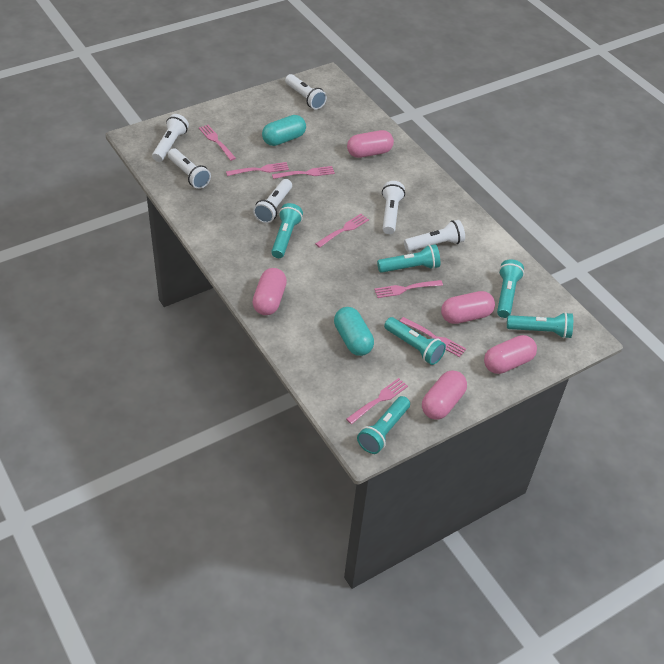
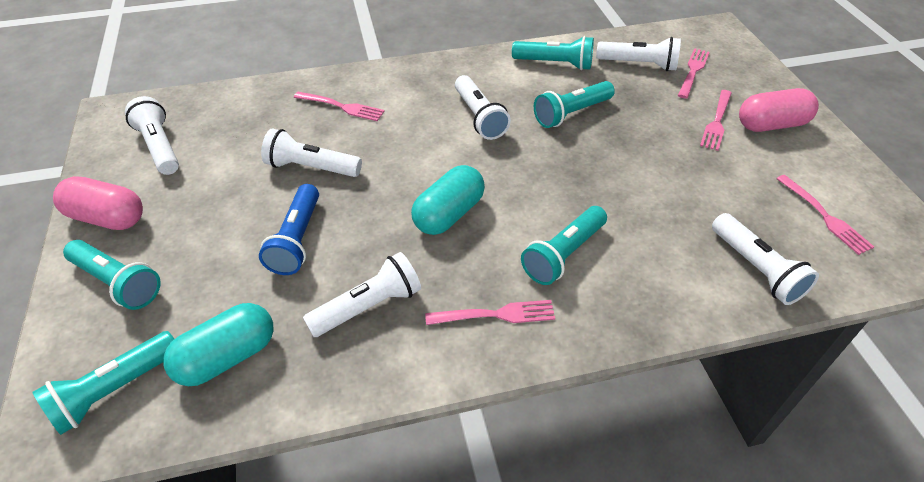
blue flashlight: none = 0 -> [259,184,319,275] = 1
pink capsule: [252,268,287,315] [347,130,394,158] [422,370,467,420] [441,291,495,324] [484,335,537,374] = 5 -> [53,176,143,230] [739,88,819,132] = 2
pink fork: [199,125,236,161] [226,162,289,176] [272,166,335,179] [315,214,369,248] [346,378,408,424] [374,280,443,298] [400,317,466,357] = 7 -> [294,92,385,121] [425,300,555,325] [678,48,710,99] [700,90,732,151] [776,175,874,255] = 5
turquoise flashlight: [271,203,303,258] [357,396,410,454] [377,244,440,273] [384,317,446,365] [497,259,524,318] [507,312,573,339] = 6 -> [32,331,174,435] [63,240,161,310] [512,36,594,70] [521,206,607,285] [534,81,615,128] = 5

